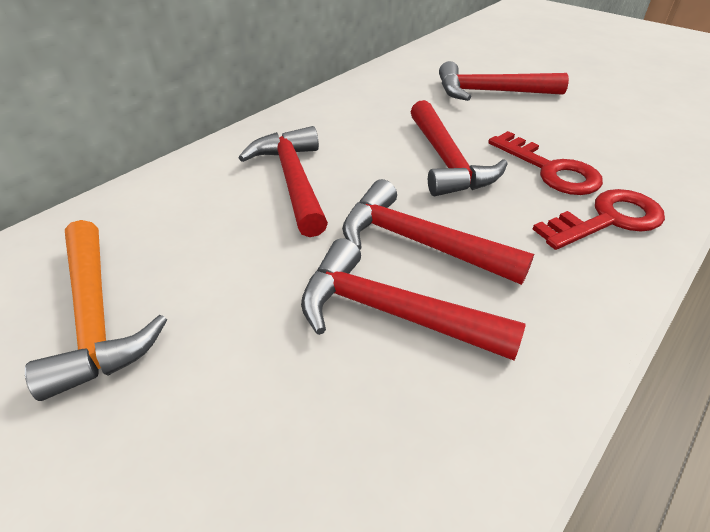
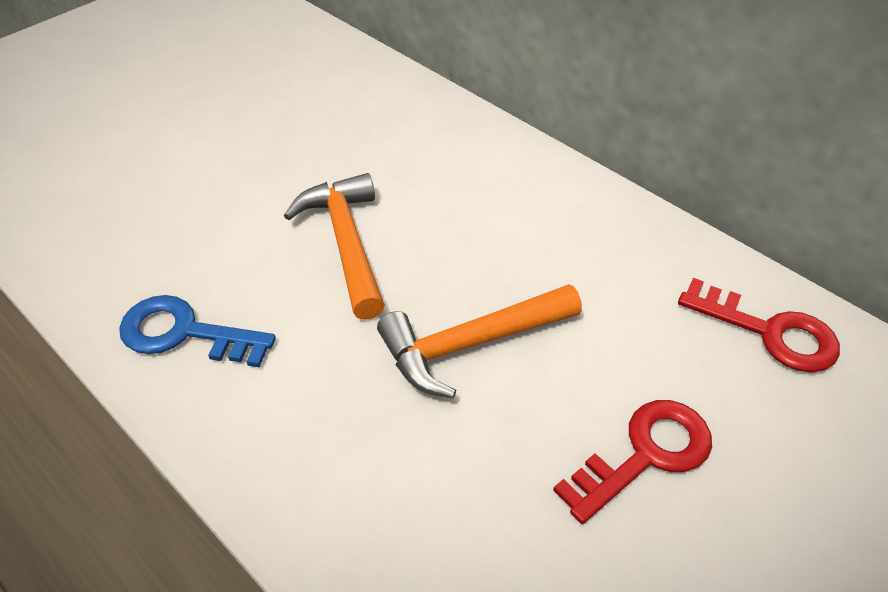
blue key: none = 0 -> [119,295,276,367] = 1
orange hammer: [25,220,167,401] = 1 -> [284,173,385,320] [377,284,582,398] = 2
red hammer: [239,126,328,237] [301,238,526,361] [342,179,534,285] [411,100,508,196] [439,61,569,101] = 5 -> none = 0

